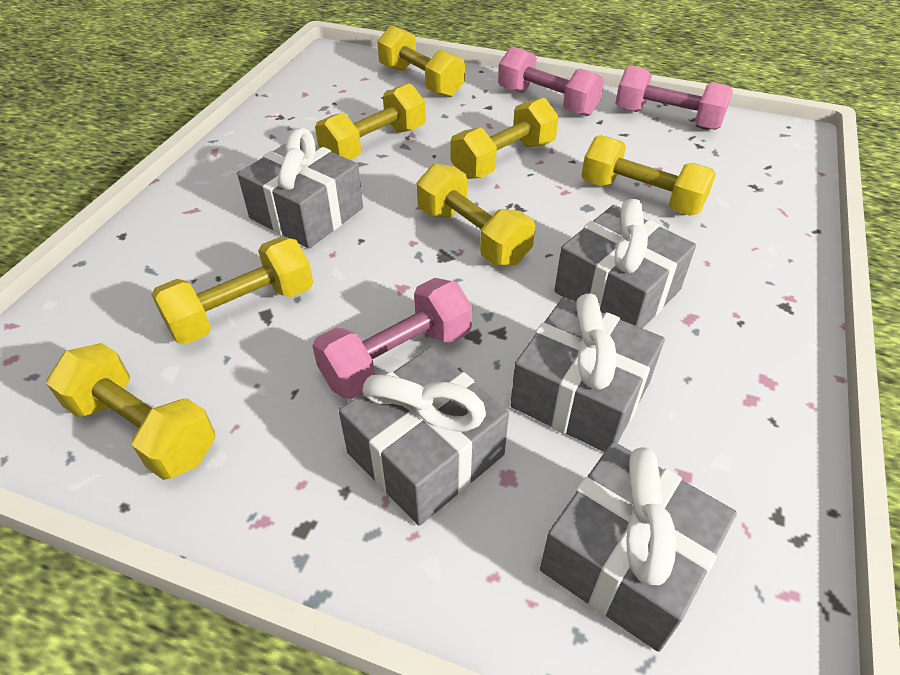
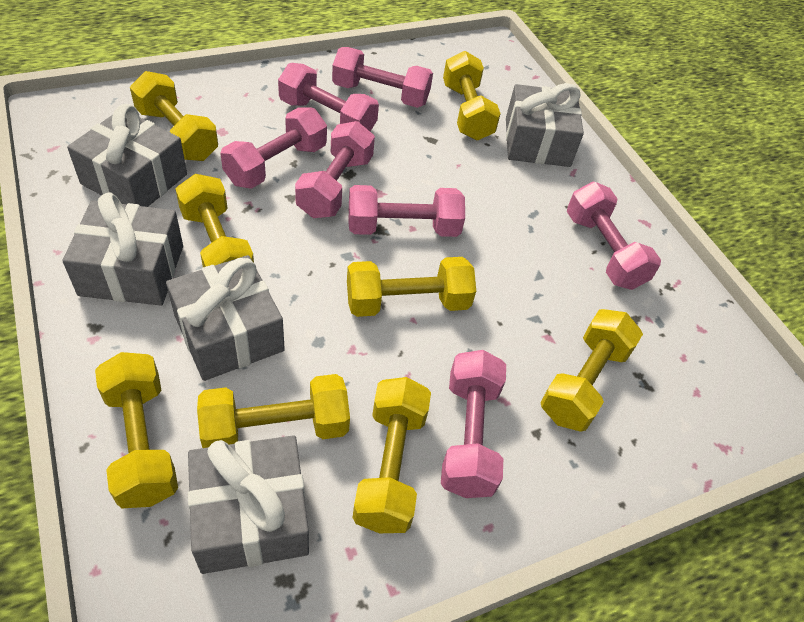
pink dumbbell: [312,278,472,399] [498,46,604,116] [615,66,733,130] = 3 -> [220,107,327,189] [278,63,379,131] [295,121,375,218] [332,47,433,108] [349,185,465,237] [441,350,506,498] [567,182,661,290] = 7
yellow dumbbell: [46,343,216,480] [151,237,313,345] [315,83,426,160] [377,25,465,97] [417,163,535,265] [450,98,559,179] [581,135,716,216] = 7 -> [95,352,178,508] [130,71,218,161] [175,174,254,267] [197,374,350,448] [347,257,476,317] [353,377,431,533] [443,51,501,141] [541,309,643,432] = 8

